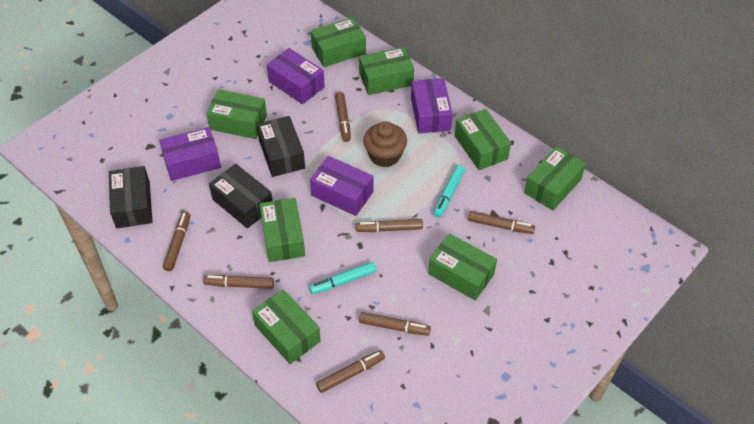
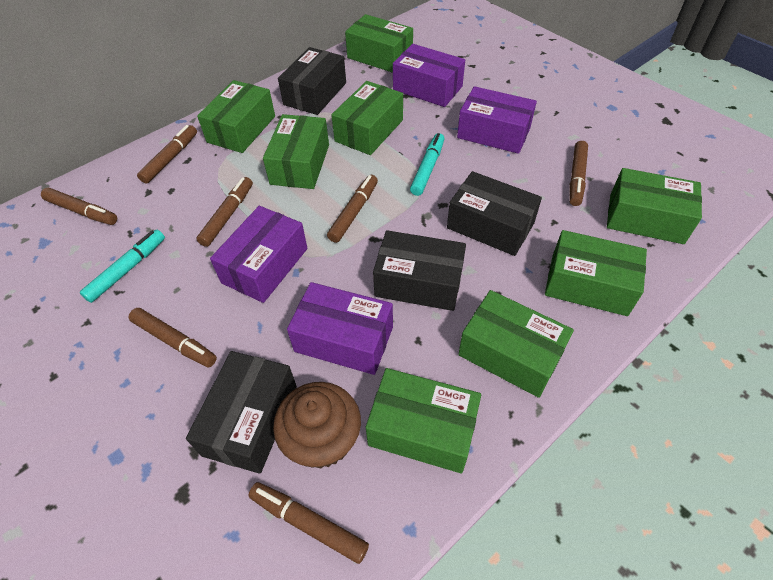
black box: [109,166,152,228] [209,164,273,228] [257,116,305,177] = 3 -> [186,351,297,474] [278,47,346,115] [373,230,466,311] [447,171,542,256] = 4

